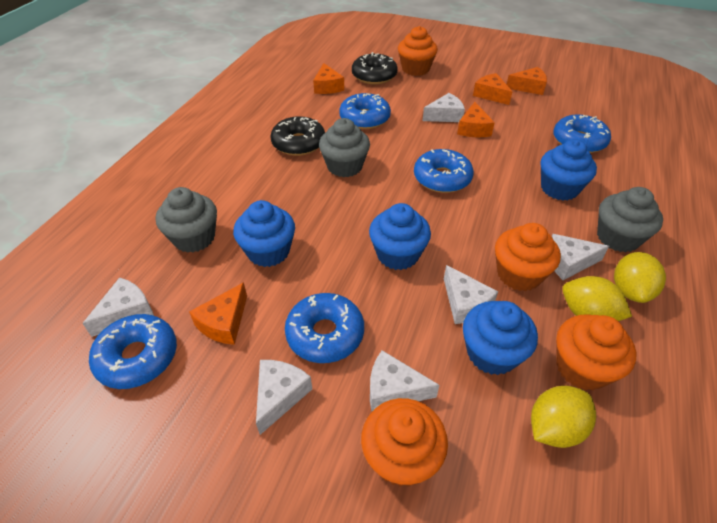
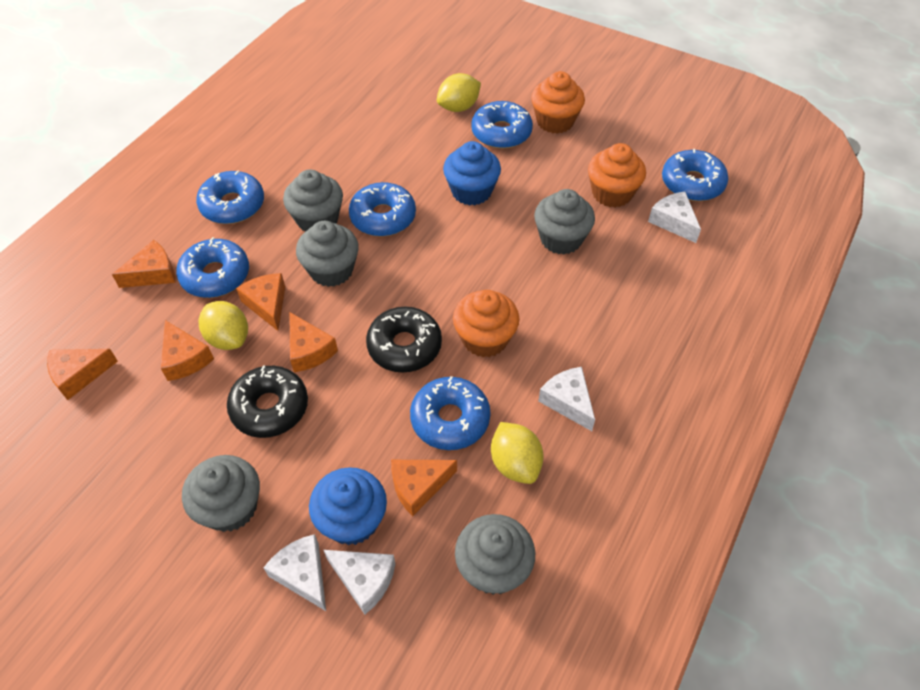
blue cupcake: [233,200,295,267] [369,203,431,270] [463,301,538,375] [541,139,597,200] = 4 -> [309,467,387,545] [443,141,501,206] = 2
blue donut: [89,314,177,389] [285,293,364,363] [339,93,391,129] [414,149,474,193] [553,115,611,153] = 5 -> [176,237,249,298] [196,170,264,224] [349,182,416,237] [410,376,491,450] [471,101,533,149] [662,149,728,201] = 6
grey cupcake: [156,187,217,253] [319,118,370,177] [597,187,663,252] = 3 -> [182,455,260,532] [283,169,343,231] [296,221,359,287] [455,514,535,595] [534,189,595,254] = 5
orange cheese: [189,282,247,345] [313,63,344,94] [457,102,495,137] [473,73,512,105] [507,67,547,95] = 5 -> [47,349,118,400] [112,240,175,288] [161,320,214,381] [236,273,285,331] [289,312,338,372] [391,460,457,516] = 6
orange cupcake: [361,398,448,487] [398,26,438,76] [495,223,561,291] [556,314,636,391] = 4 -> [453,290,519,357] [531,71,585,134] [588,143,646,208] = 3
white cheese: [82,277,154,337] [256,360,312,435] [370,350,439,411] [423,93,465,122] [444,265,498,324] [551,234,609,280] = 6 -> [263,534,326,611] [324,550,395,615] [538,367,595,431] [648,191,701,243] = 4

